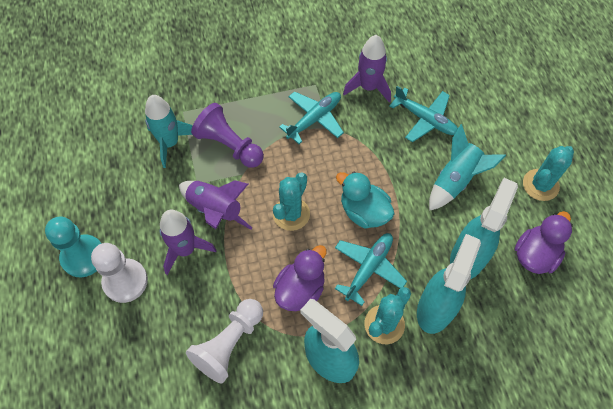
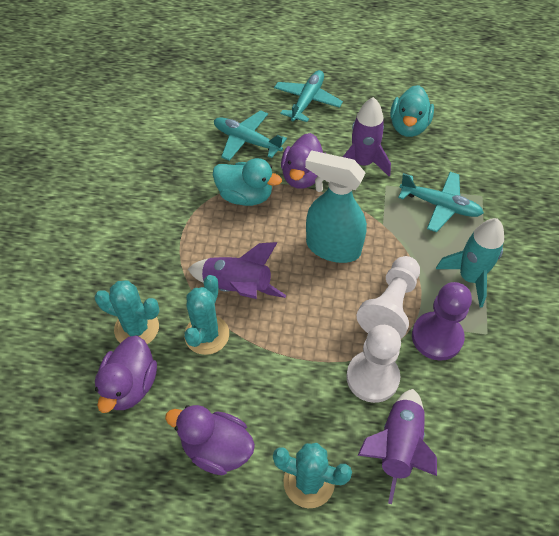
purple duck: [273,245,327,311] [515,211,573,274] = 2 -> [95,336,157,413] [165,405,255,475] [281,133,326,189] = 3
turquoise duck: [336,172,395,229] = 1 -> [213,158,282,206] [390,85,434,137] = 2
turquoise pawn: [45,216,102,277] = 1 -> none = 0
turquoise rocket: [145,95,192,168] [429,124,506,211] = 2 -> [436,218,504,308] = 1
turquoise spray bottle: [300,299,359,383] [417,234,481,334] [450,178,518,279] = 3 -> [305,150,367,263] = 1

